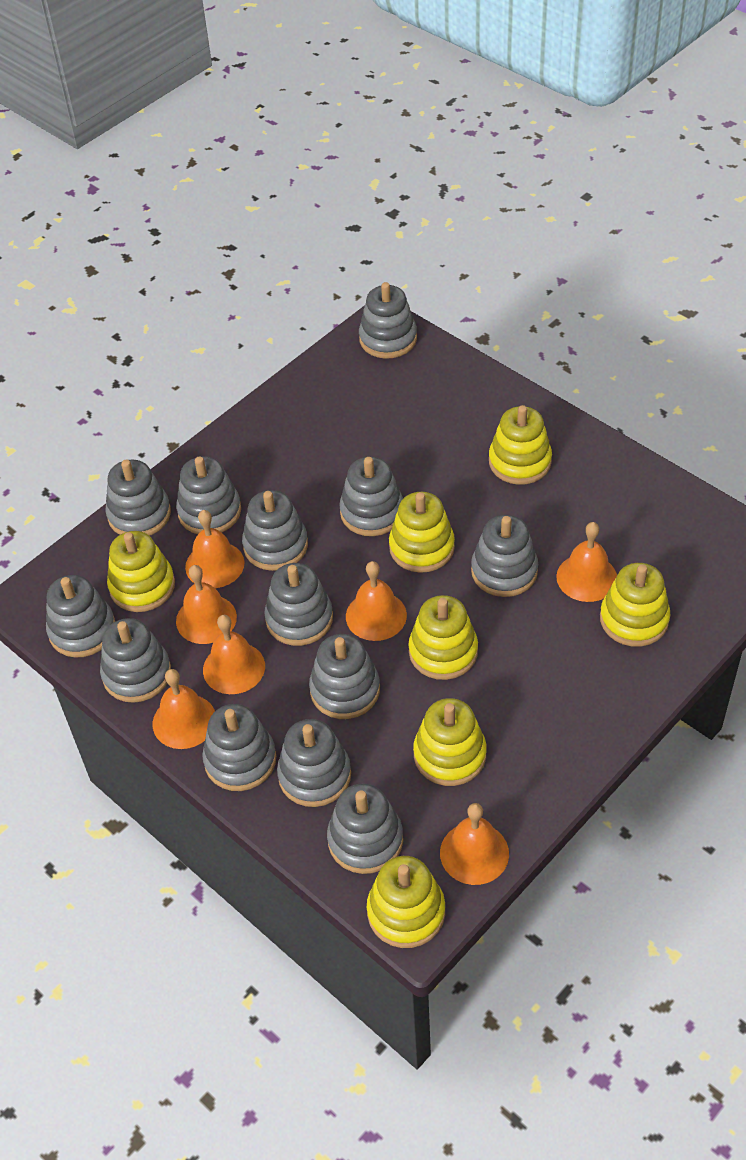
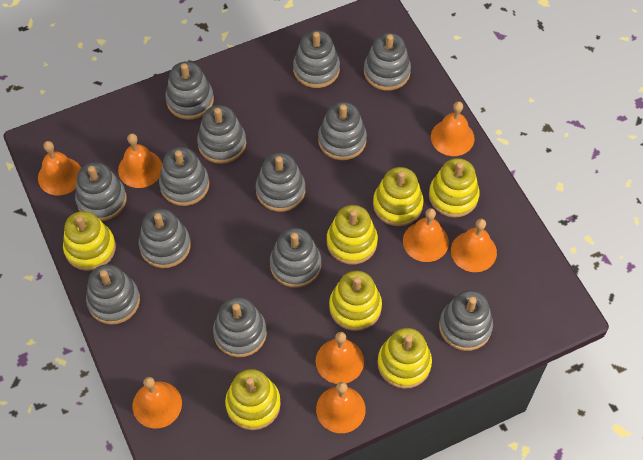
orange bell: [153,669,215,749] [176,565,237,644] [185,510,244,588] [203,615,265,694] [346,561,407,641] [440,803,509,885] [556,522,617,602] = 7 -> [38,141,81,195] [118,133,162,188] [133,377,182,429] [316,332,364,384] [316,382,366,433] [403,208,449,262] [431,101,474,156] [451,218,497,272] = 8

